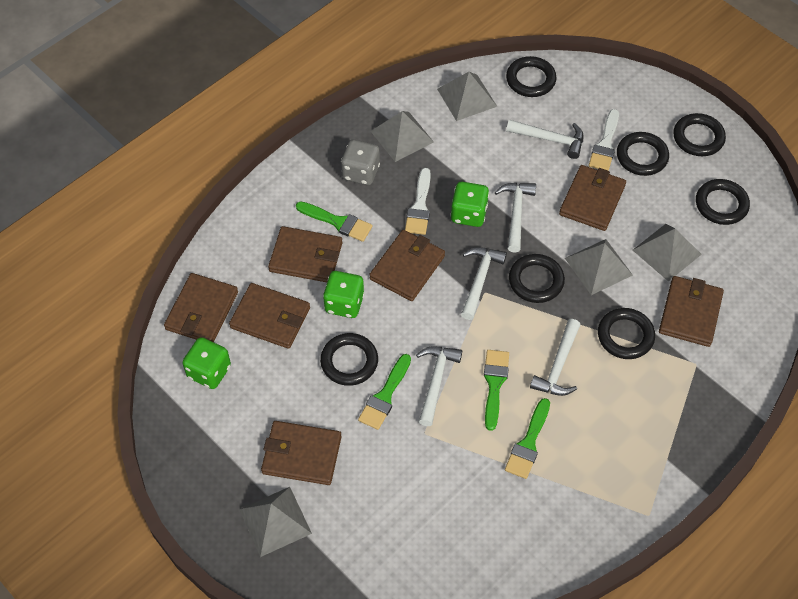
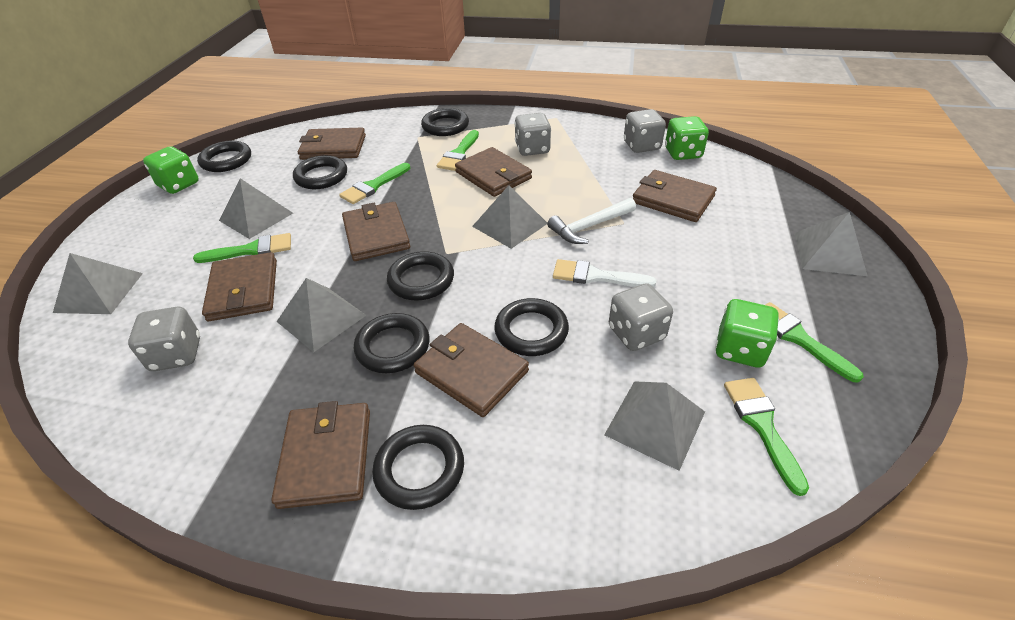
green brush: [296,201,373,242] [358,354,411,430] [484,350,509,431] [505,398,550,479] = 4 -> [193,233,291,263] [339,163,410,204] [437,130,479,171] [724,378,809,496] [765,302,864,383] = 5
grey dice: [341,140,380,185] = 1 -> [128,307,200,371] [514,113,551,156] [609,283,673,351] [624,109,666,153] = 4
grey pyramid: [239,487,312,557] [371,111,434,162] [437,72,497,121] [565,239,633,295] [633,224,702,282] = 5 -> [53,253,143,314] [219,178,293,239] [277,278,366,352] [472,185,547,249] [604,381,705,471] [795,212,868,276] = 6
white brush: [405,168,431,235] [589,109,619,171] = 2 -> [553,259,656,287] = 1
white hammer: [416,346,462,426] [461,247,507,320] [495,183,536,253] [506,120,584,159] [530,319,580,396] = 5 -> [547,198,636,244] = 1

